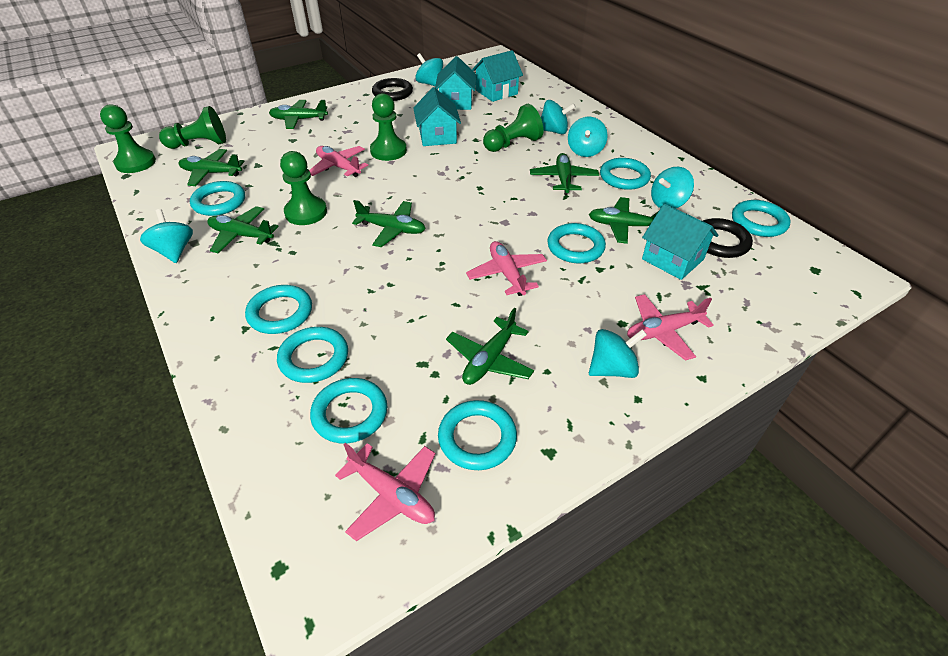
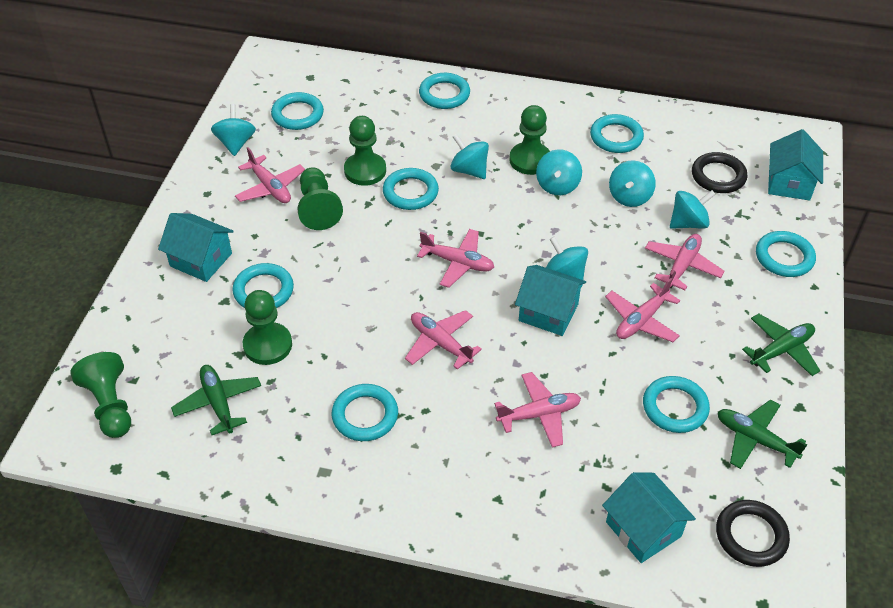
green plane: [179,149,245,186] [207,206,279,254] [269,100,328,129] [352,200,426,247] [446,308,534,385] [530,153,599,195] [589,197,659,244] = 7 -> [171,365,261,435] [718,400,807,469] [742,314,820,376] = 3
pink plane: [309,146,368,177] [335,443,435,541] [466,241,547,296] [627,294,714,361] = 4 -> [235,147,305,203] [405,310,482,370] [417,229,494,288] [494,372,581,447] [605,278,680,342] [645,234,724,290] = 6

